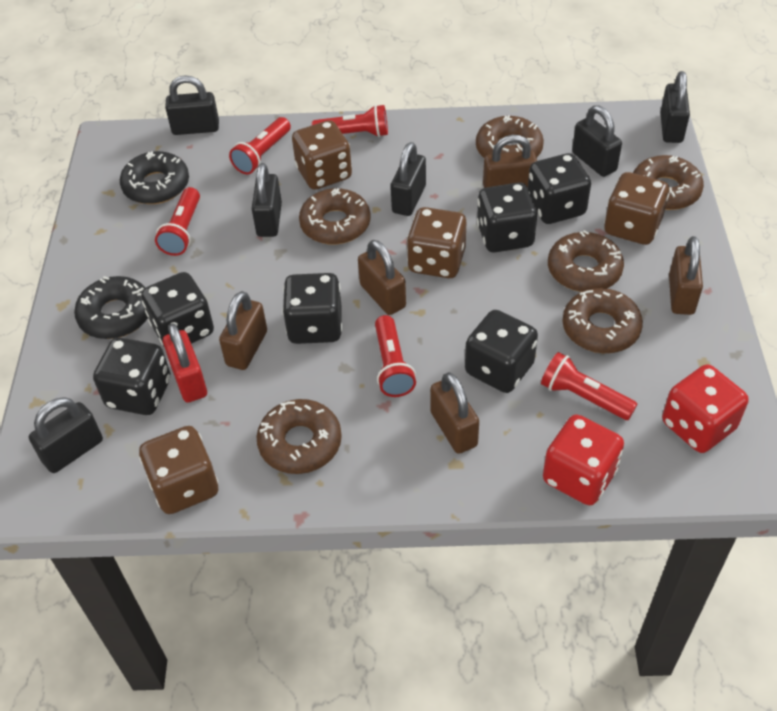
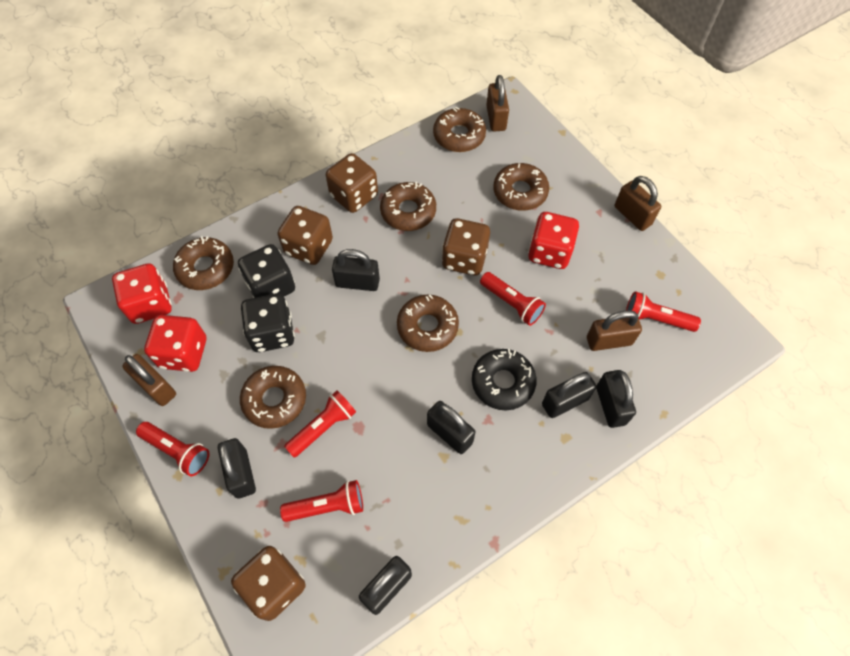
black dice: [93,338,171,415] [141,272,214,346] [282,273,342,344] [465,310,538,393] [477,182,537,253] [528,153,591,224] = 6 -> [238,244,295,298] [241,294,295,352] = 2
black donut: [74,276,148,339] [120,151,189,204] = 2 -> [472,349,537,410] = 1
brown padlock: [219,291,267,370] [358,240,406,315] [430,372,479,454] [483,135,537,188] [669,236,703,315] = 5 -> [122,354,176,406] [486,75,509,131] [587,310,642,351] [615,176,661,231] = 4
red dice: [543,415,624,505] [662,364,749,453] = 2 -> [112,263,172,324] [144,315,206,372] [528,212,579,269] = 3
red padlock: [163,323,207,403] = 1 -> none = 0

